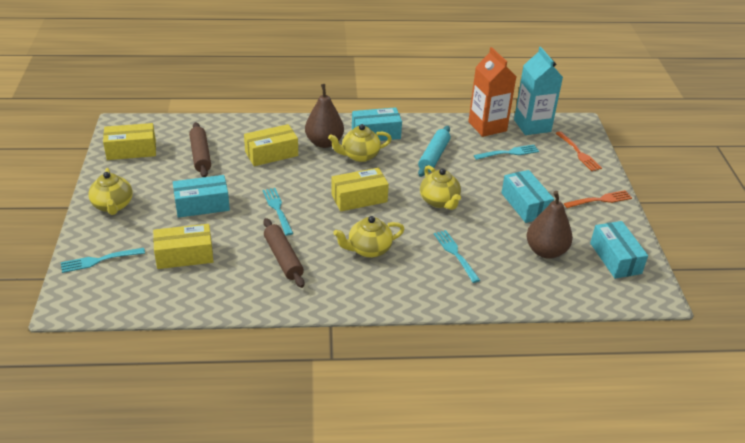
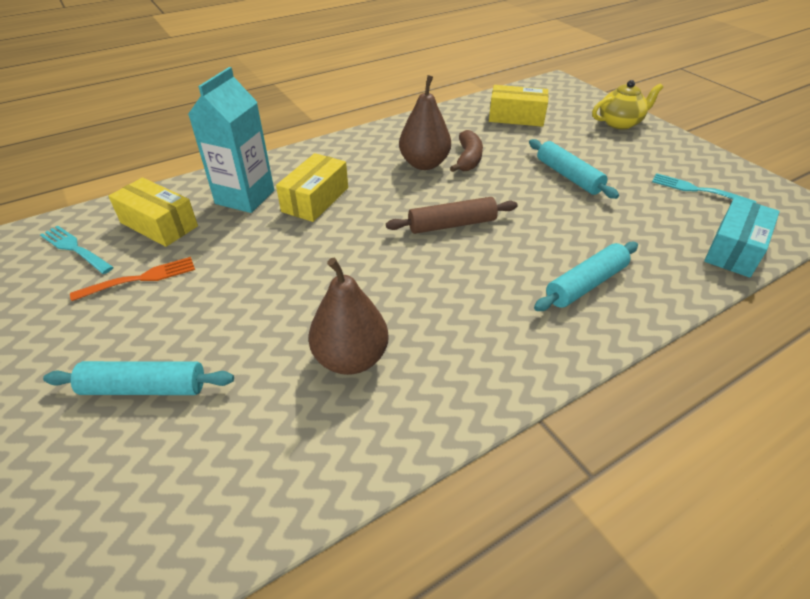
brown banana: none = 0 -> [450,130,483,172] = 1
brown rolling pin: [189,122,211,177] [263,218,304,288] = 2 -> [386,197,518,234] = 1
orange carton: [468,47,517,137] = 1 -> none = 0
orange fork: [555,131,602,171] [564,190,632,208] = 2 -> [70,257,195,301] = 1
turquoise box: [173,175,230,218] [352,107,402,141] [501,170,554,223] [590,221,648,279] = 4 -> [704,197,780,278] = 1
turquoise fork: [61,248,145,273] [263,188,293,236] [434,230,480,283] [474,144,539,160] = 4 -> [40,226,114,274] [652,173,756,203] = 2
turquoise rolling pin: [418,126,450,177] = 1 -> [43,361,234,395] [529,139,619,199] [534,242,638,311] = 3
yellow box: [103,123,156,160] [153,224,213,269] [244,124,298,166] [331,168,389,211] = 4 -> [108,178,198,247] [276,153,348,222] [489,85,548,127] = 3
yellow teapot: [88,168,133,215] [328,124,392,162] [333,216,405,258] [420,165,461,210] = 4 -> [592,80,663,129] = 1

